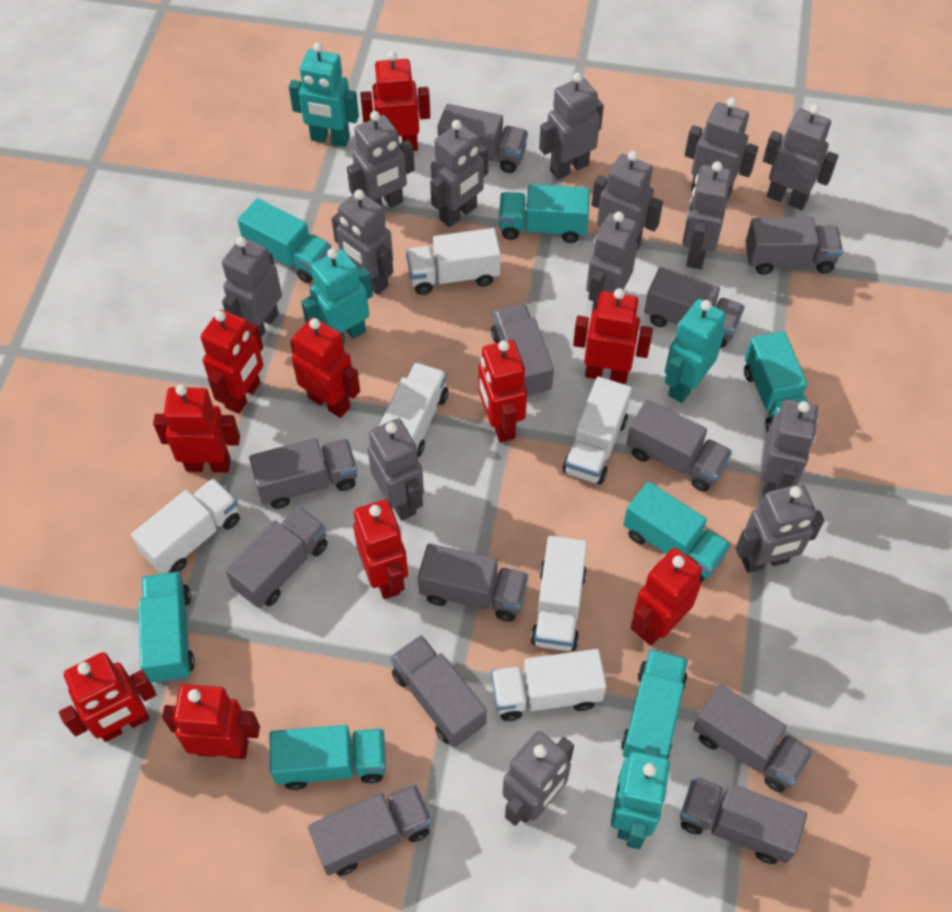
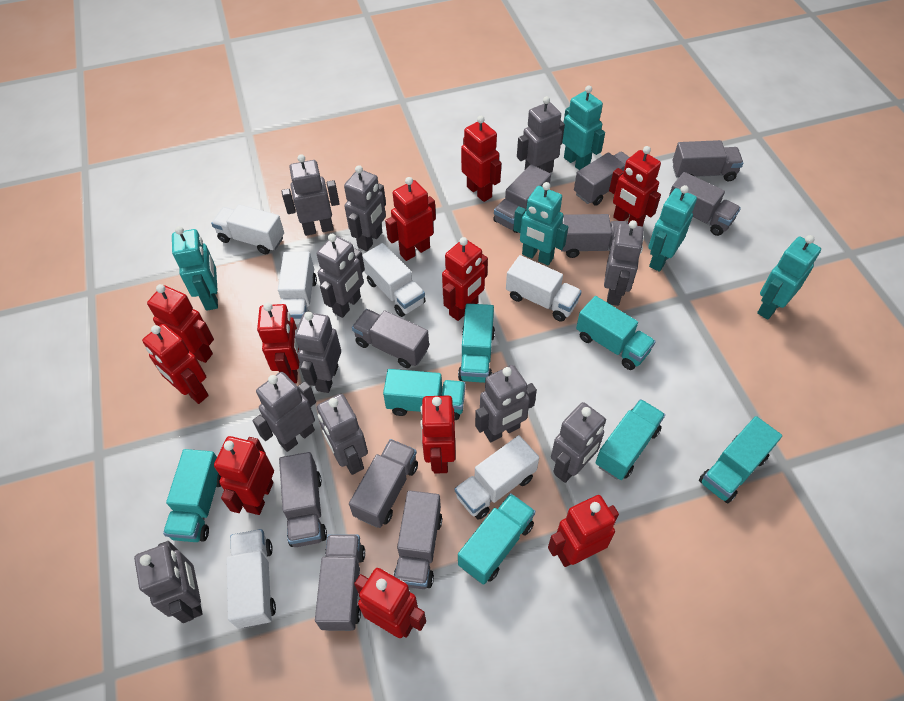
grey robot: [222,237,282,337] [332,189,393,295] [347,111,415,208] [368,418,424,521] [430,120,488,227] [502,731,574,826] [539,73,604,179] [586,212,638,312] [592,151,663,252] [683,161,732,269] [685,98,758,201] [736,484,824,573] [760,400,818,498] [763,105,838,210] = 14 -> [134,541,202,623] [252,372,316,452] [281,154,340,236] [295,311,341,393] [317,234,365,318] [317,394,368,475] [344,165,386,251] [475,365,537,442] [517,96,565,173] [551,402,606,483] [604,220,644,306] = 11
grey truck: [226,506,328,608] [249,438,357,509] [308,783,432,876] [390,635,487,747] [418,544,528,622] [438,104,528,173] [491,304,554,397] [626,400,732,492] [644,267,745,348] [680,776,807,864] [693,684,813,792] [746,217,843,275] = 12 -> [279,452,327,547] [315,534,365,631] [349,439,418,528] [352,309,429,368] [393,490,442,589] [493,164,551,233] [561,214,628,258] [574,152,630,206] [669,172,741,236] [672,140,743,181] = 10
red robot: [59,652,157,742] [153,384,240,472] [162,684,260,759] [201,310,264,414] [290,317,360,418] [353,499,408,599] [360,51,430,151] [479,340,527,442] [573,288,653,384] [630,548,702,646] = 10 -> [142,324,209,404] [147,284,214,363] [214,436,274,515] [257,302,299,383] [354,568,426,638] [385,177,436,261] [420,396,456,474] [442,237,488,321] [461,116,501,202] [548,495,619,567] [609,146,661,227] = 11
turquoise robot: [289,42,359,147] [301,248,373,345] [611,746,671,849] [665,299,726,403] = 4 -> [172,226,218,311] [513,182,568,265] [562,86,605,170] [648,185,697,272] [757,235,821,320] = 5

